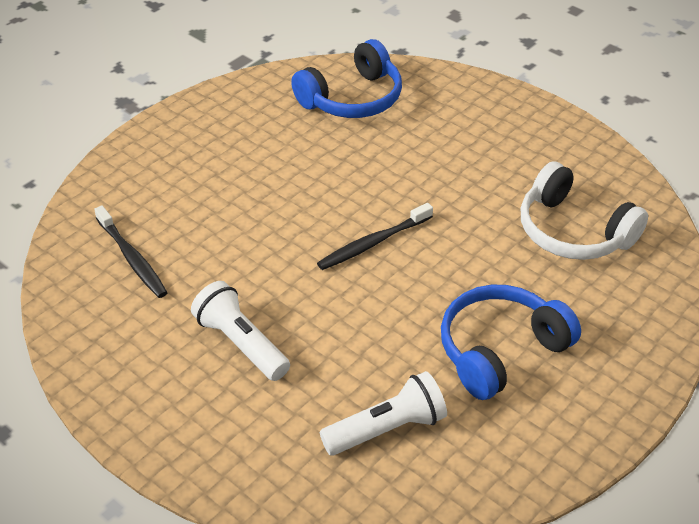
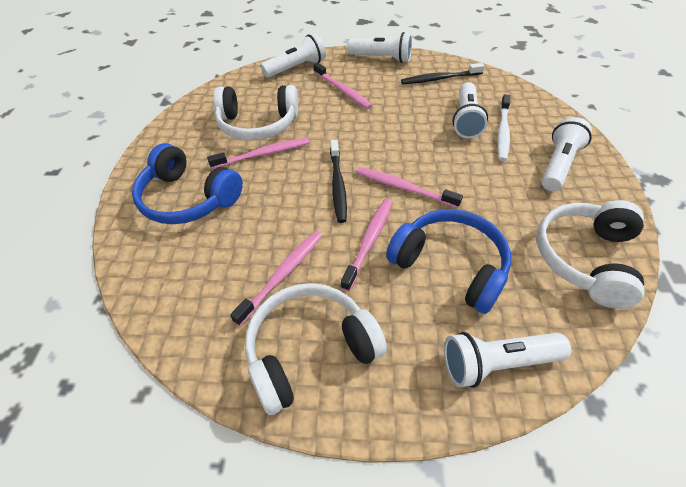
pink toothbrush: none = 0 -> [207,138,310,169] [230,231,323,326] [313,63,372,109] [340,199,393,291] [356,167,463,208] = 5
white flashlight: [191,281,290,381] [320,371,447,456] = 2 -> [261,33,326,78] [347,32,412,63] [444,332,571,388] [453,82,488,138] [542,117,592,191] = 5
white headphones: [521,161,648,260] = 1 -> [213,85,298,141] [245,283,387,415] [537,200,645,309] = 3
white toothbrush: none = 0 -> [498,94,510,161] = 1

